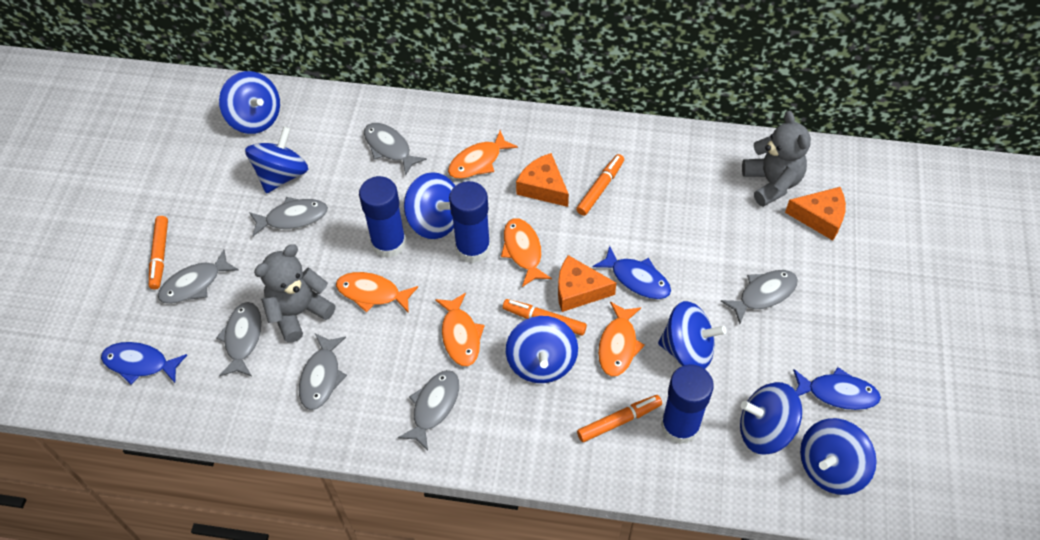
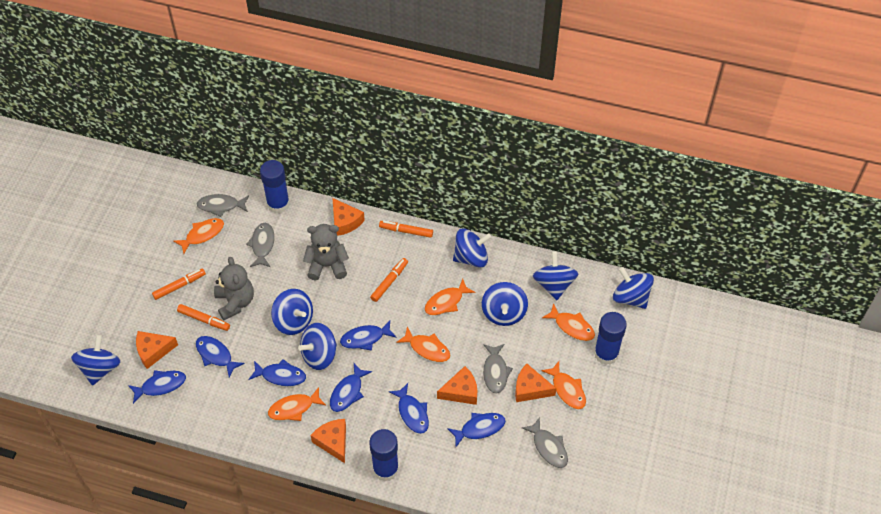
blue fish: [101,342,187,384] [593,246,671,299] [793,367,881,410] = 3 -> [128,370,186,404] [196,336,245,378] [248,359,306,386] [330,363,372,412] [340,320,396,351] [389,383,429,434] [447,413,506,447] = 7
grey fish: [158,249,239,304] [216,302,262,377] [249,197,328,236] [299,333,347,410] [364,123,427,176] [398,370,460,451] [721,270,798,324] = 7 -> [197,194,249,217] [246,223,275,267] [483,344,513,394] [522,417,568,468] = 4
orange cheese: [516,153,569,207] [558,255,616,312] [785,187,846,240] = 3 -> [136,331,178,369] [310,419,346,463] [332,198,365,236] [437,366,478,405] [515,364,557,402] = 5
orange fish: [336,272,418,313] [435,293,485,366] [448,130,518,179] [501,218,552,287] [598,302,645,377] = 5 -> [173,218,224,254] [268,387,326,421] [396,327,450,362] [425,279,475,315] [541,361,586,409] [542,303,595,341] = 6

